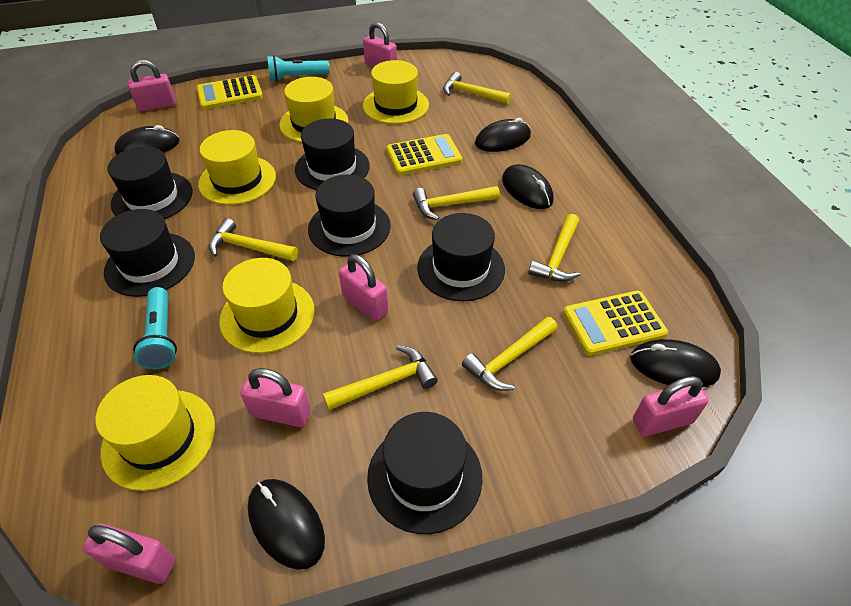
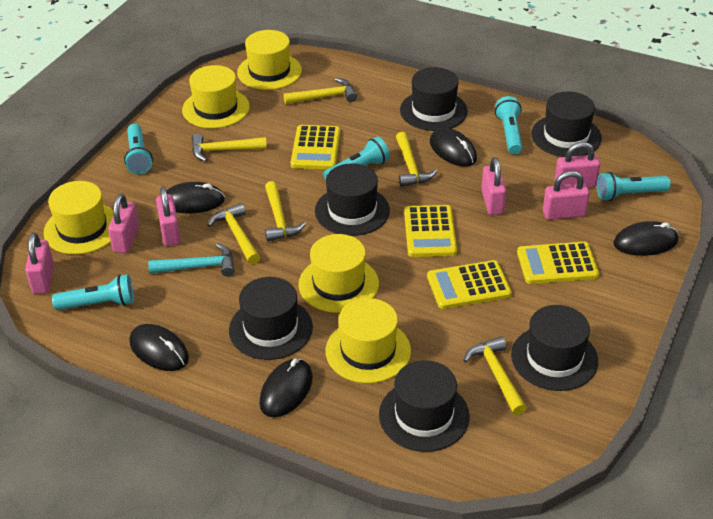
turquoise flashlight: [133,287,177,369] [267,55,330,82] = 2 -> [52,274,134,310] [124,124,153,174] [323,137,390,180] [495,96,523,154] [597,172,671,201] = 5
turquoise hammer: none = 0 -> [148,243,234,277] = 1
yellow calculator: [197,75,263,110] [386,134,463,175] [563,291,668,356] = 3 -> [291,125,340,170] [404,205,457,257] [427,260,512,309] [517,242,599,284] = 4

